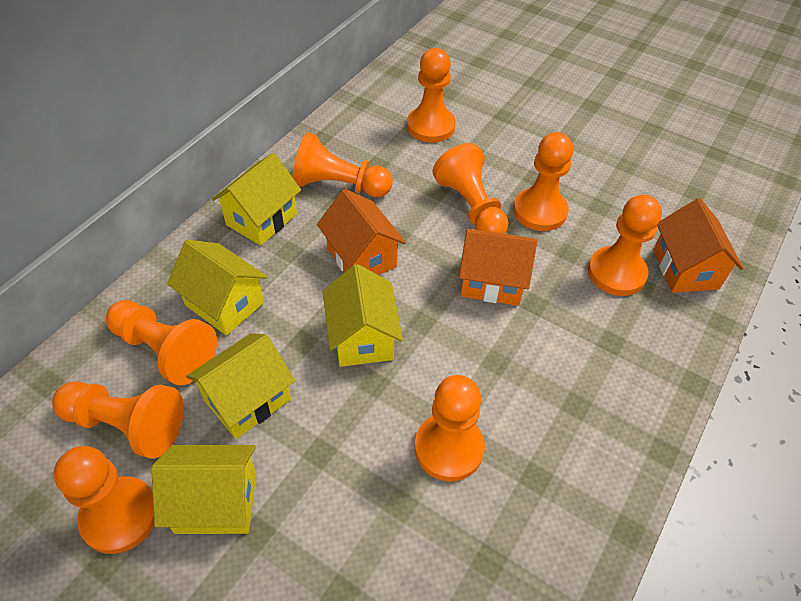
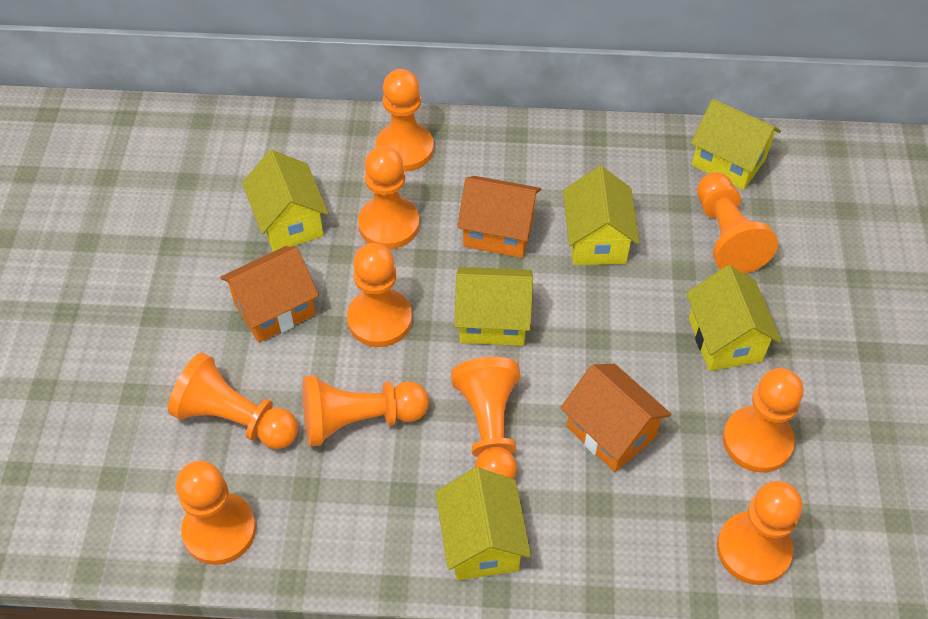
orange pawn: [52,381,184,459] [54,446,154,554] [106,300,217,385] [292,132,393,197] [407,48,456,143] [415,375,485,482] [433,143,508,234] [513,132,574,231] [588,195,662,296] = 9 -> [168,353,298,449] [176,461,256,565] [303,375,429,446] [347,243,412,347] [358,146,420,249] [375,69,434,171] [451,357,521,479] [697,173,778,274] [717,481,802,585] [723,368,804,473] = 10
yellow house: [151,445,256,534] [167,240,267,336] [186,333,295,439] [212,153,301,246] [323,264,403,367] = 5 -> [242,150,328,252] [435,467,531,580] [454,267,533,346] [563,166,640,265] [686,265,781,371] [691,99,781,190] = 6

